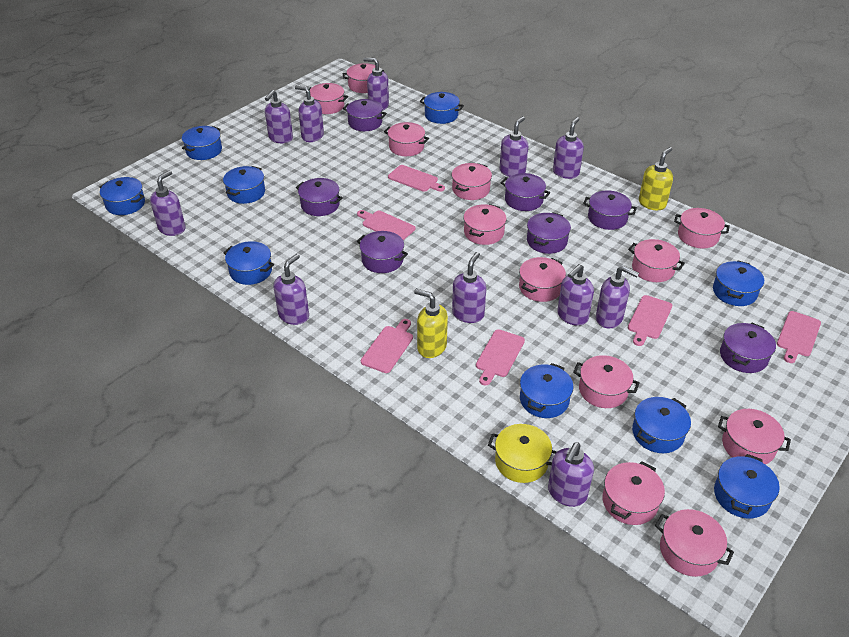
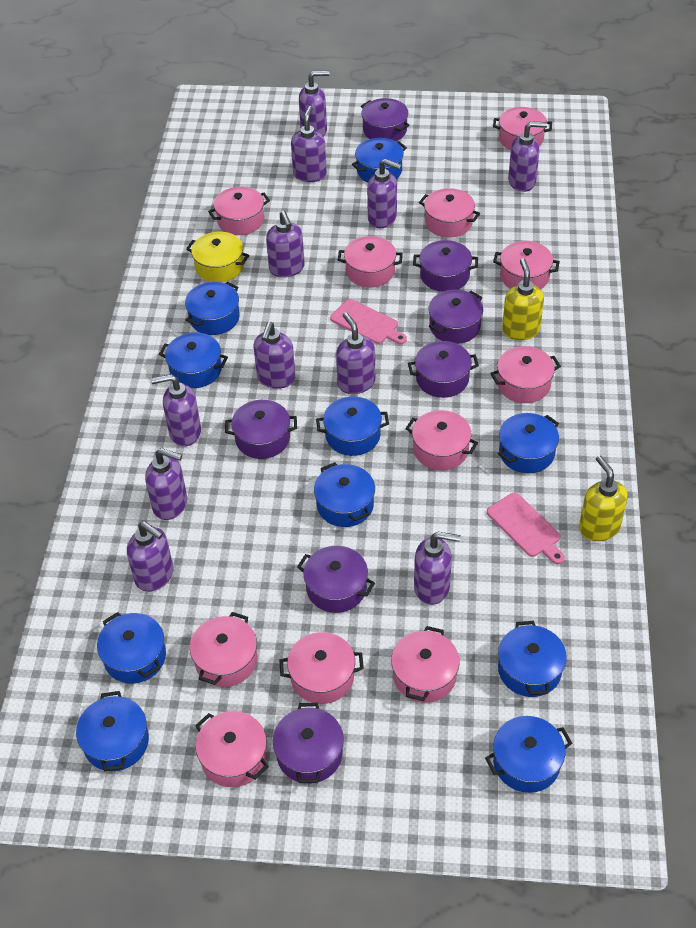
blue pot: [100,177,145,215] [182,126,222,160] [223,166,265,204] [223,241,274,285] [420,92,464,124] [520,363,574,418] [632,397,691,453] [713,261,764,306] [714,454,780,519] = 9 -> [76,691,149,771] [97,612,166,683] [159,332,228,388] [185,282,240,335] [314,462,375,527] [316,397,389,456] [352,138,407,182] [485,716,572,793] [498,413,559,473] [498,621,567,697] = 10
pink cutting board: [357,210,415,240] [361,319,413,373] [388,165,445,192] [476,329,525,386] [628,295,672,346] [777,311,821,363] = 6 -> [330,299,407,344] [487,493,565,564] = 2
pink pot: [309,83,348,114] [342,63,384,93] [384,122,429,156] [452,163,492,200] [463,204,507,245] [519,257,566,302] [573,355,640,408] [602,461,665,525] [628,239,685,282] [655,509,734,577] [674,208,730,248] [718,409,791,464] = 12 -> [190,612,257,687] [195,711,269,787] [208,187,270,235] [279,632,364,704] [338,236,403,287] [391,626,460,703] [405,410,478,470] [419,188,480,238] [490,346,561,403] [493,107,552,150] [493,241,560,289] = 11

